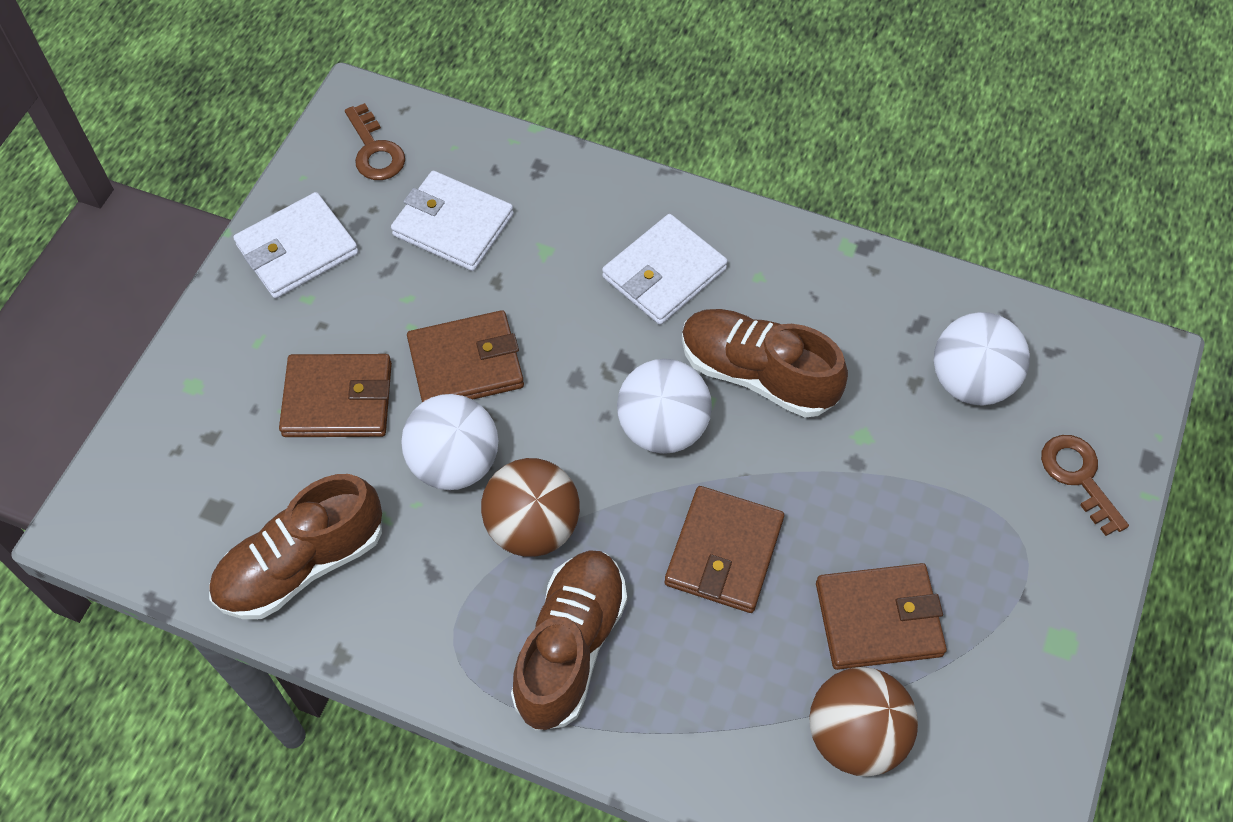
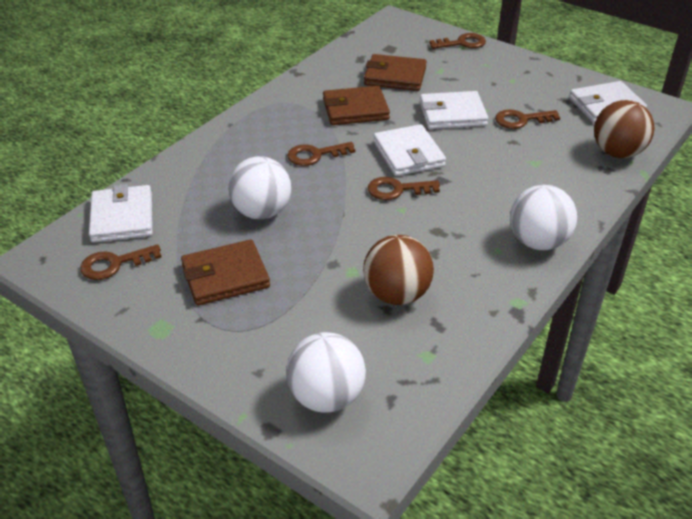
brown key: [345,103,405,180] [1041,435,1129,536] = 2 -> [80,244,161,280] [287,142,355,166] [368,177,440,200] [429,33,486,49] [495,109,560,129] = 5
brown shoe: [209,474,382,619] [511,550,627,731] [682,309,848,417] = 3 -> none = 0
brown wallet: [279,354,392,437] [407,310,524,402] [665,486,784,613] [816,563,947,670] = 4 -> [181,240,270,305] [323,86,390,125] [364,54,427,91] = 3
white wallet: [233,192,358,299] [391,171,514,271] [602,214,728,325] = 3 -> [89,184,152,243] [373,124,446,176] [420,91,488,129] [569,81,647,123] = 4

